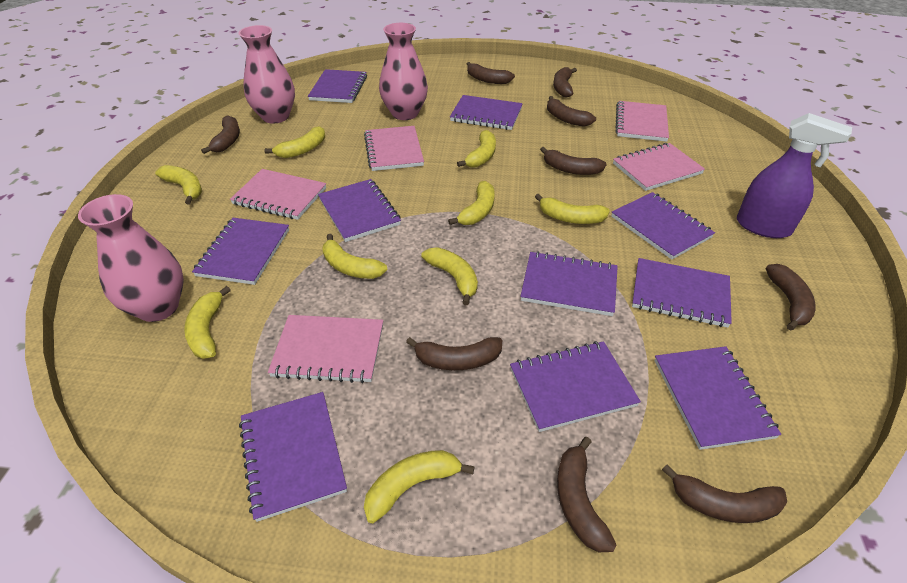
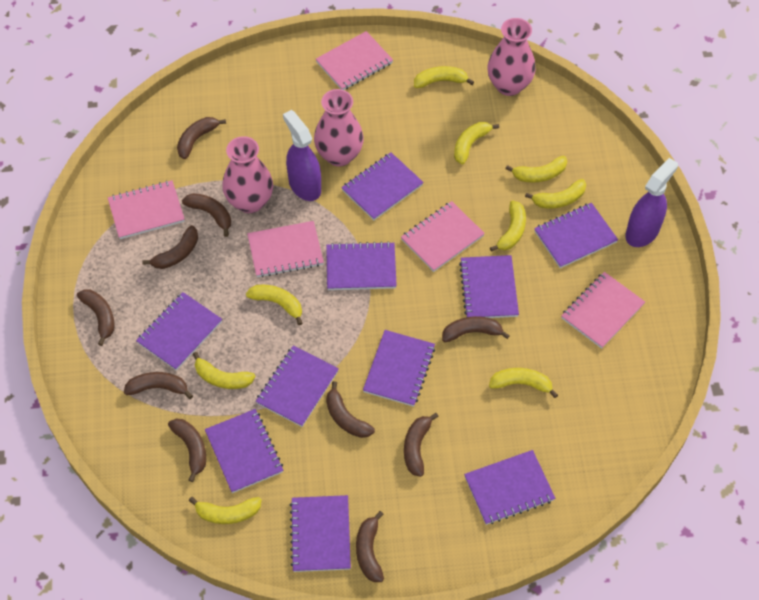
brown banana: [201,115,240,154] [406,337,502,370] [467,62,515,84] [540,147,607,175] [547,96,596,127] [553,67,577,97] [557,437,617,552] [662,465,787,523] [766,264,816,331] = 9 -> [77,289,115,346] [124,372,193,399] [142,225,198,269] [168,418,206,482] [177,117,226,159] [182,193,231,237] [326,381,375,438] [356,511,384,582] [404,413,439,477] [442,316,510,342] = 10
purple spray bottle: [737,113,852,238] = 1 -> [283,110,321,201] [625,158,678,247] = 2

